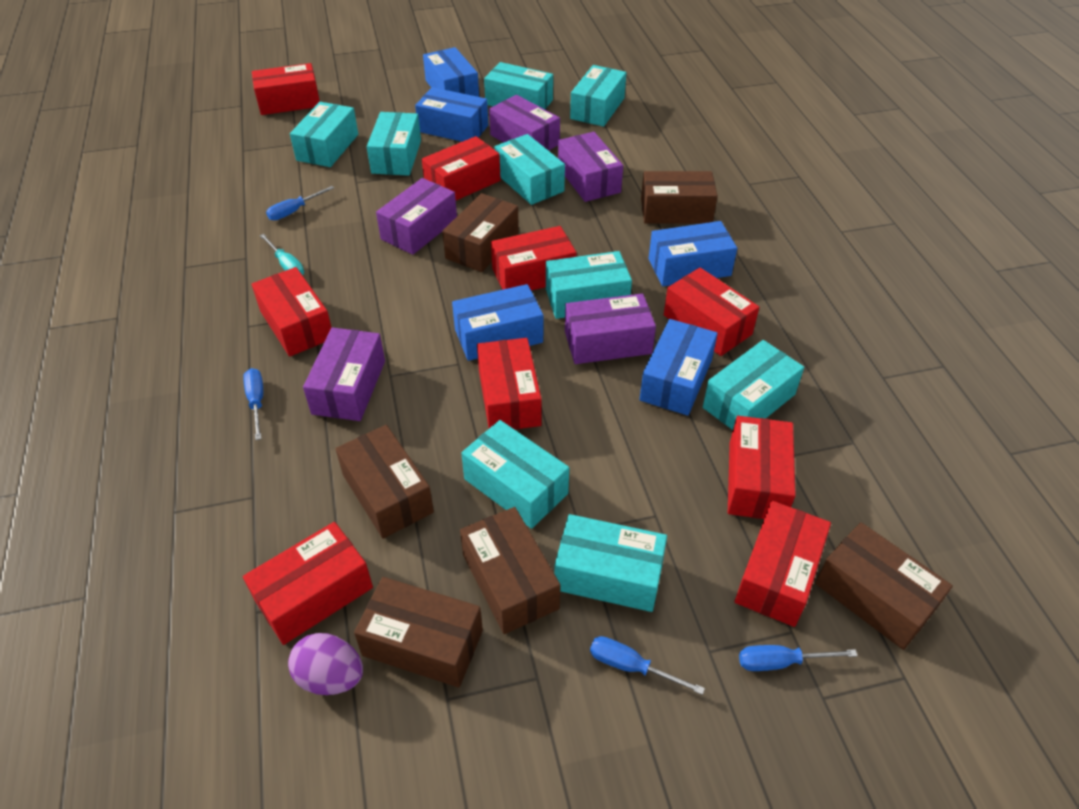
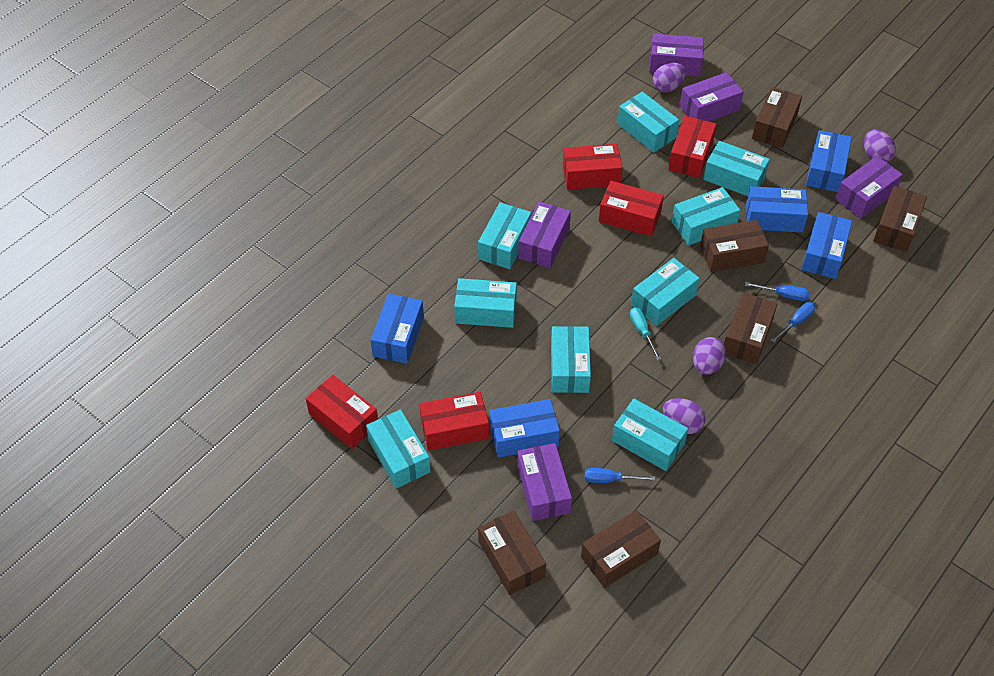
blue screwdriver: [243,368,263,440] [266,186,334,220] [590,636,705,695] [739,645,857,671] = 4 -> [585,468,655,483] [745,282,810,301] [771,302,815,343] = 3
purple egg: [288,633,363,695] = 1 -> [653,63,686,92] [663,398,705,434] [693,337,726,375] [864,130,896,163] = 4
red box: [243,522,373,645] [252,63,320,115] [252,267,332,357] [422,136,501,200] [477,338,542,430] [491,226,577,291] [664,268,759,356] [728,416,796,519] [735,501,831,627] = 9 -> [306,375,378,449] [419,392,489,451] [563,144,622,190] [599,181,664,236] [668,116,717,178] = 5

